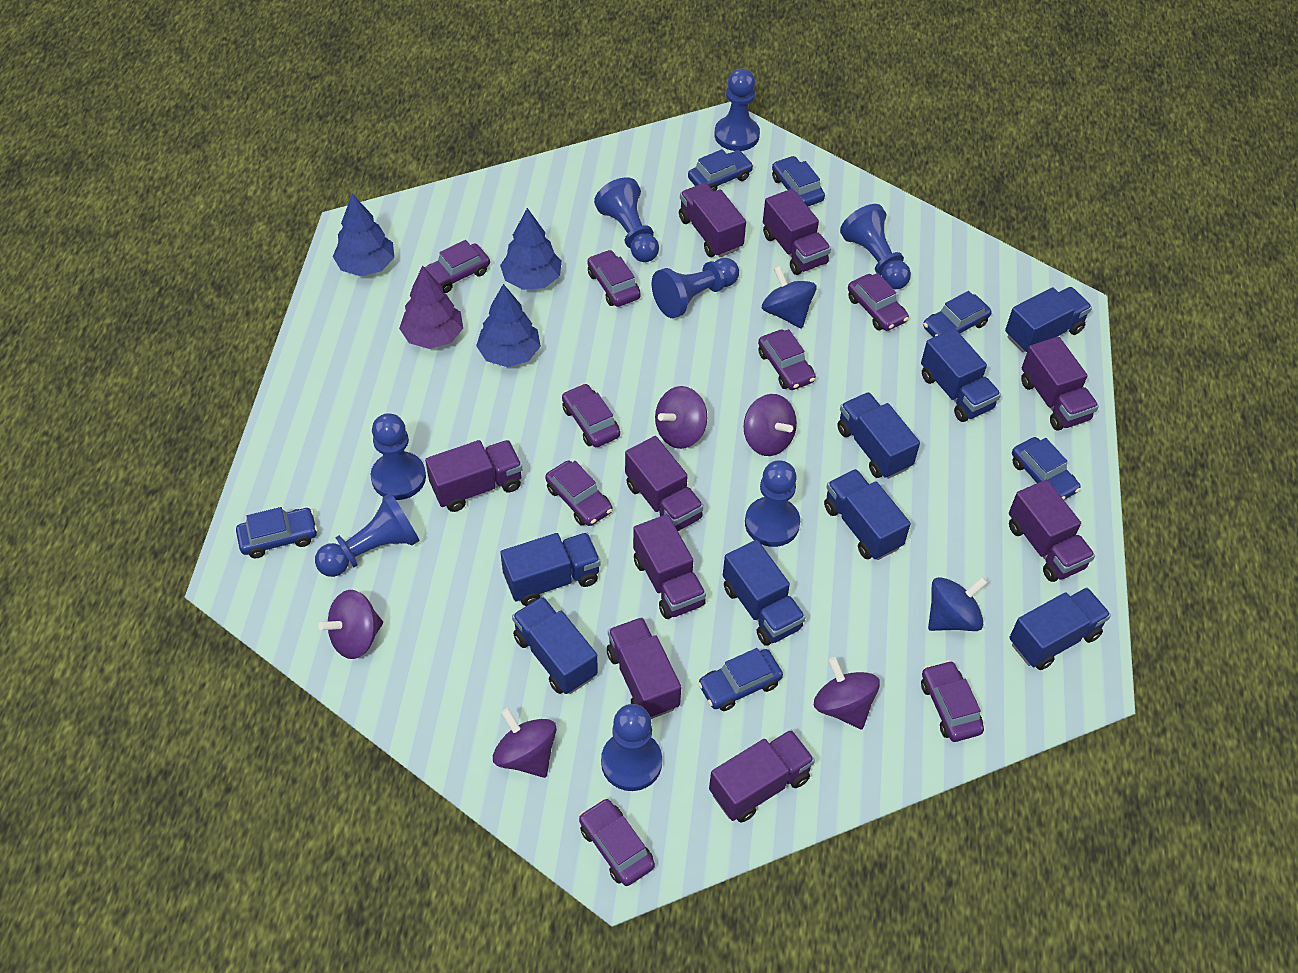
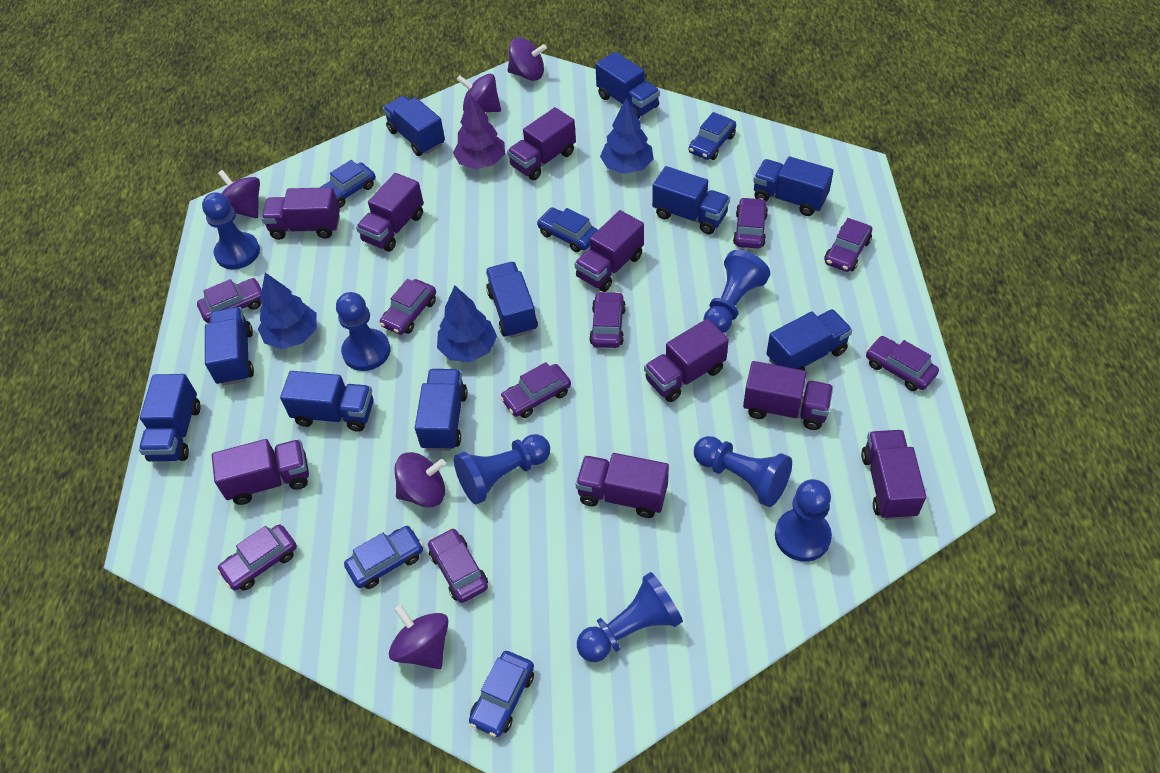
blue car: [236,507,318,558] [688,149,753,191] [698,648,783,711] [772,156,825,206] [923,291,992,337] [1012,437,1081,500] = 6 -> [319,160,376,208] [344,526,423,589] [469,651,534,737] [537,207,598,252] [689,112,736,160] = 5
blue pawn: [315,493,420,577] [371,413,426,500] [594,177,659,262] [601,704,662,791] [652,258,739,318] [715,68,760,151] [745,460,800,547] [840,204,911,289] = 8 -> [202,192,260,269] [336,292,390,371] [454,434,550,505] [577,572,683,662] [694,436,792,507] [703,250,770,333] [775,479,832,562] = 7
blue spinning top: [762,266,816,329] [928,577,988,631] = 2 -> none = 0
blue truck: [500,533,601,606] [512,596,598,694] [723,540,806,646] [824,469,911,560] [837,392,920,479] [921,328,1001,422] [1005,287,1092,353] [1009,587,1111,670] = 8 -> [139,374,200,461] [205,307,254,386] [280,371,374,432] [383,96,445,156] [415,369,468,451] [486,262,538,338] [595,52,660,118] [652,166,730,234] [753,157,834,216] [766,309,852,370] = 10
purple car: [424,240,490,293] [545,461,612,526] [562,383,620,447] [579,798,655,886] [587,250,641,307] [758,329,816,390] [848,273,909,331] [921,660,984,742] = 8 -> [197,278,262,323] [217,524,297,591] [380,279,436,335] [428,528,488,603] [500,362,571,418] [589,291,626,348] [733,197,768,249] [824,218,872,272] [866,336,939,391] = 9

